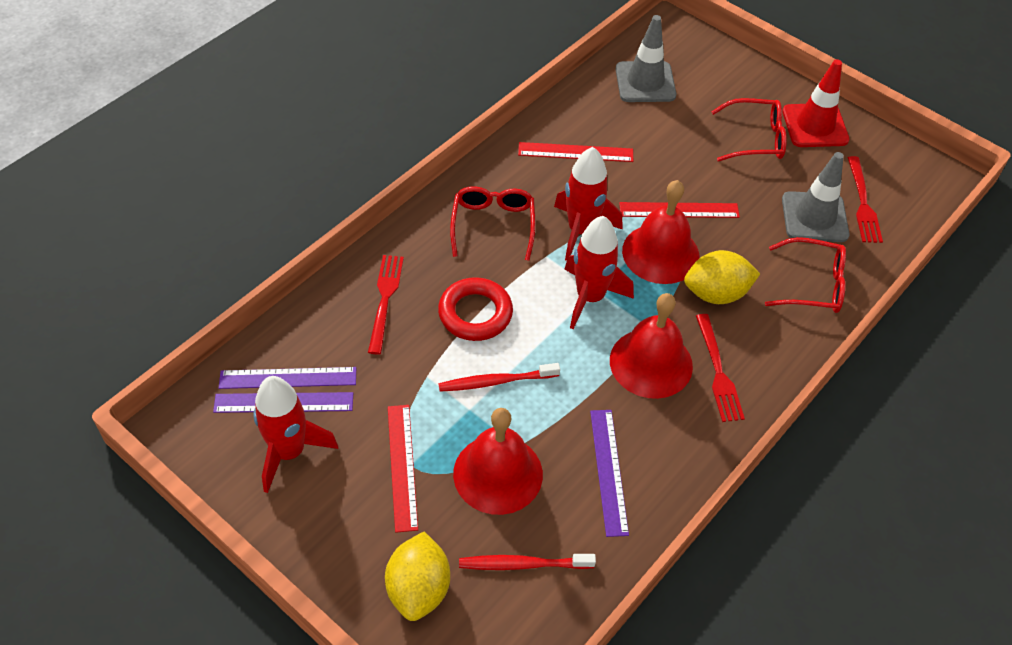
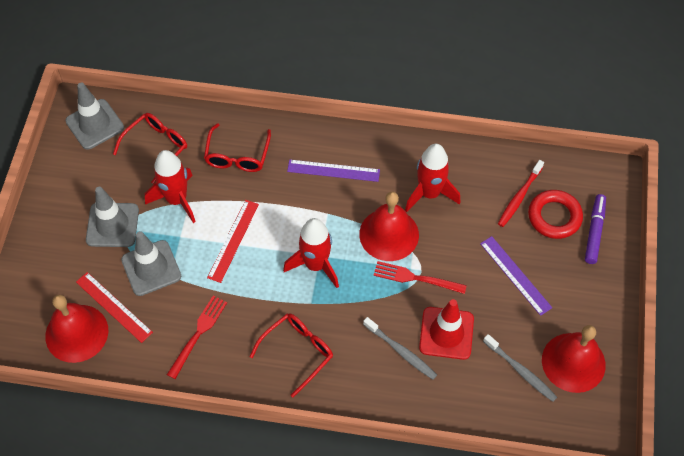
grey toothbrush: none = 0 -> [363,317,437,380] [483,334,557,402] = 2
grey traffic cone: [616,15,676,102] [782,152,849,242] = 2 -> [65,83,124,150] [86,187,139,247] [121,231,181,296] = 3
purple marker: none = 0 -> [585,194,606,264] = 1
purple ruler: [213,392,353,413] [219,367,356,389] [590,410,629,537] = 3 -> [287,160,380,182] [480,236,552,316] = 2
red fork: [368,255,404,354] [696,314,745,422] [848,156,883,243] = 3 -> [167,296,227,379] [374,261,467,294] = 2
red ruler: [388,405,418,533] [518,142,633,162] [619,202,740,218] = 3 -> [76,272,153,343] [207,200,259,283] = 2
red toothbrush: [438,363,560,392] [459,554,596,570] = 2 -> [498,160,544,227] = 1
yellow lemon: [385,532,450,621] [684,250,760,304] = 2 -> none = 0

